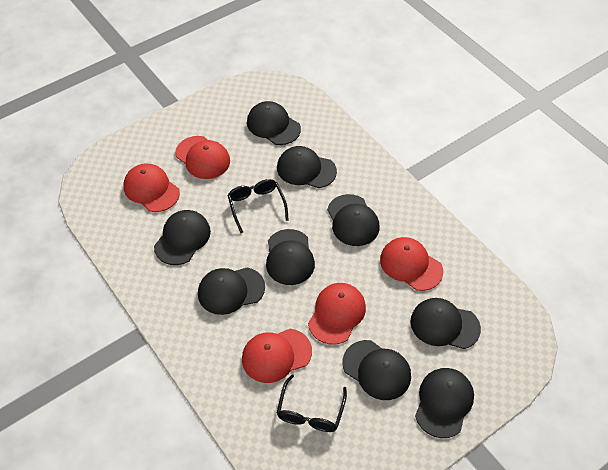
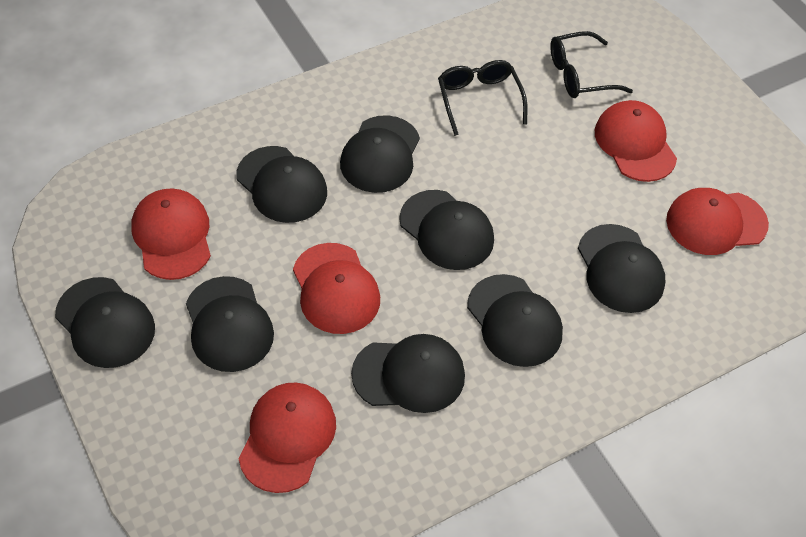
black cap: [154,210,211,265] [198,267,265,315] [247,101,301,145] [266,229,315,285] [277,146,337,188] [327,194,379,246] [342,340,411,400] [410,298,481,349] [415,368,474,438] = 9 -> [55,277,155,368] [186,276,274,372] [236,146,327,223] [340,115,420,193] [351,334,465,413] [399,190,494,270] [467,274,563,367] [578,224,665,313] = 8

